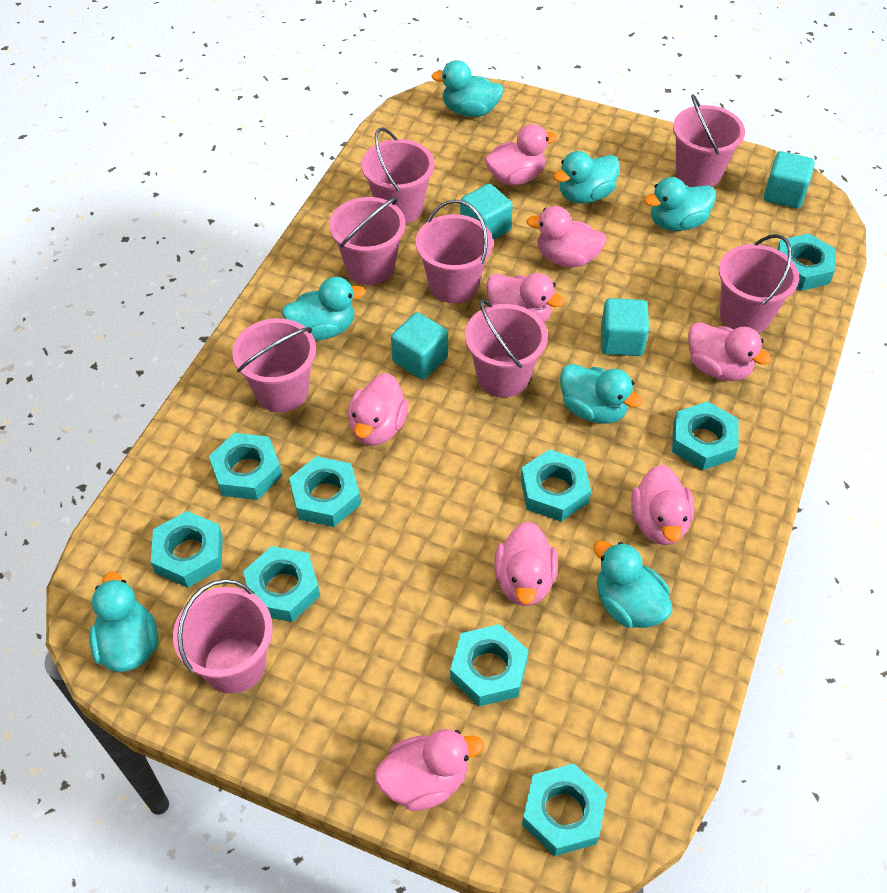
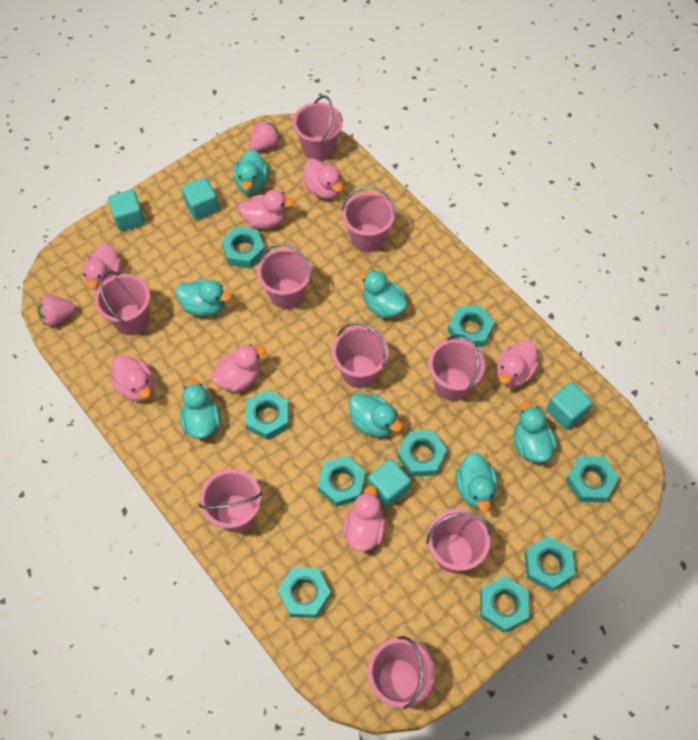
pink bucket: [173,579,273,694] [232,318,316,412] [329,197,406,285] [361,127,434,223] [416,200,493,303] [465,299,548,397] [673,94,745,187] [719,234,799,333] = 8 -> [94,271,150,335] [199,469,262,532] [257,243,312,309] [293,95,343,161] [332,322,389,388] [341,186,396,252] [367,636,435,709] [426,509,491,573] [428,334,486,401] = 9
pink duck: [348,373,409,445] [375,729,484,811] [485,124,557,185] [486,273,564,323] [494,522,558,606] [526,206,607,267] [631,465,694,545] [688,322,771,381] = 8 -> [83,243,122,291] [110,355,154,402] [211,344,266,393] [238,190,294,229] [302,158,343,199] [342,485,386,552] [497,340,539,387] = 7
pink strawberry: none = 0 -> [38,295,76,326] [249,120,280,151] = 2

